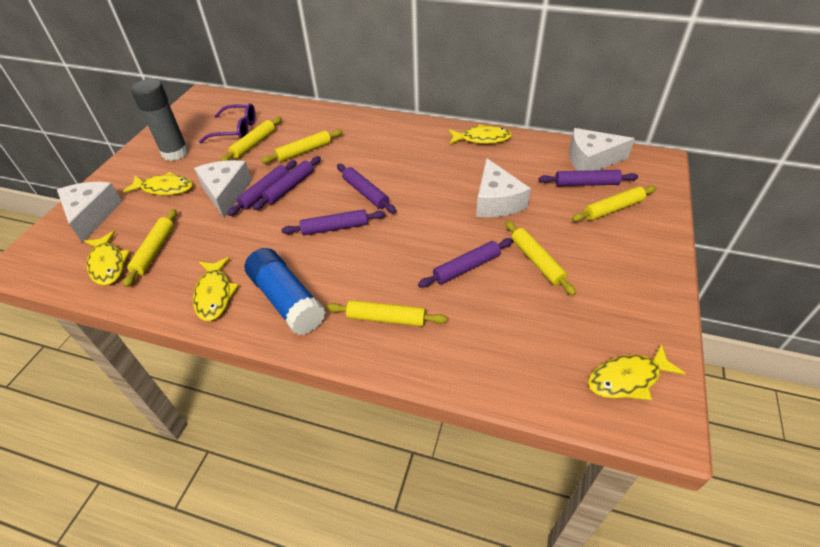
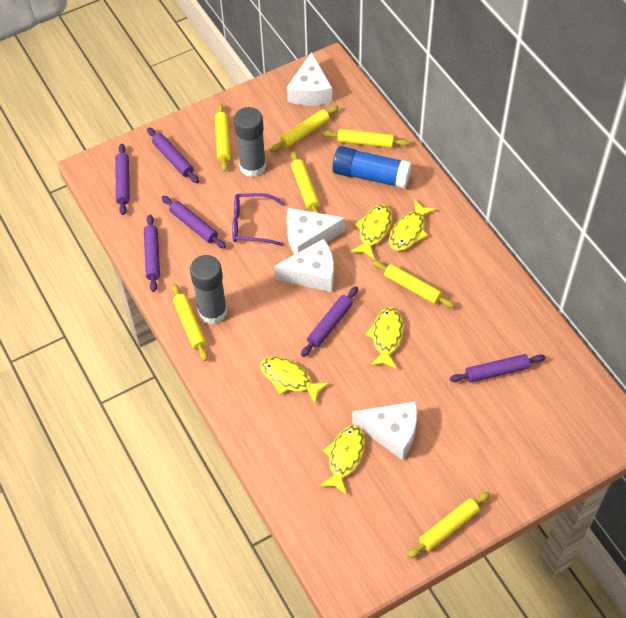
grey glue stick: [131,79,189,161] = 1 -> [190,255,227,324] [234,107,266,177] = 2
yellow rolling pin: [123,209,177,287] [220,117,282,161] [261,129,343,164] [326,300,447,326] [505,221,576,296] [572,186,657,222] = 6 -> [172,284,208,361] [215,103,231,172] [270,106,339,152] [290,151,320,213] [322,129,409,148] [372,260,454,308] [407,492,490,558] = 7

